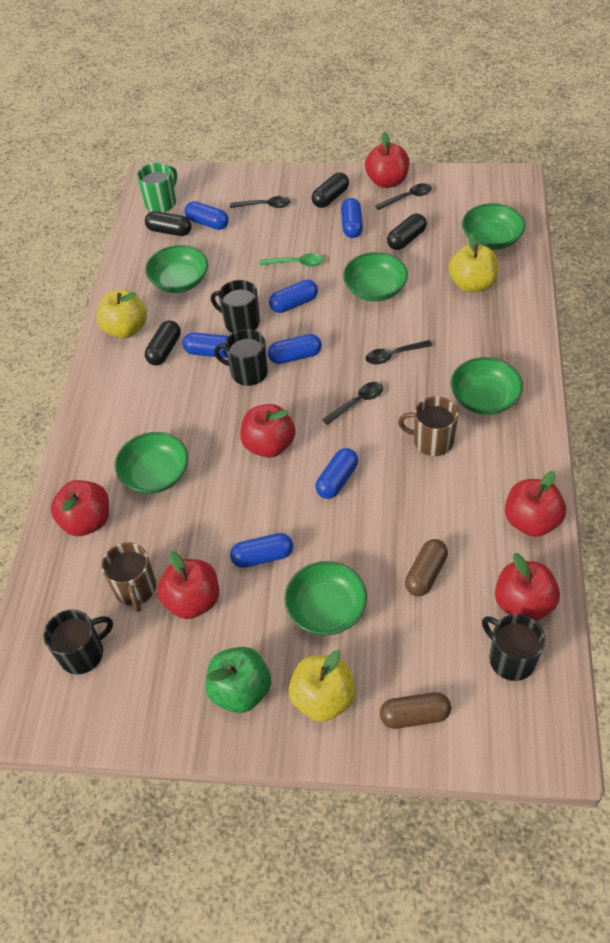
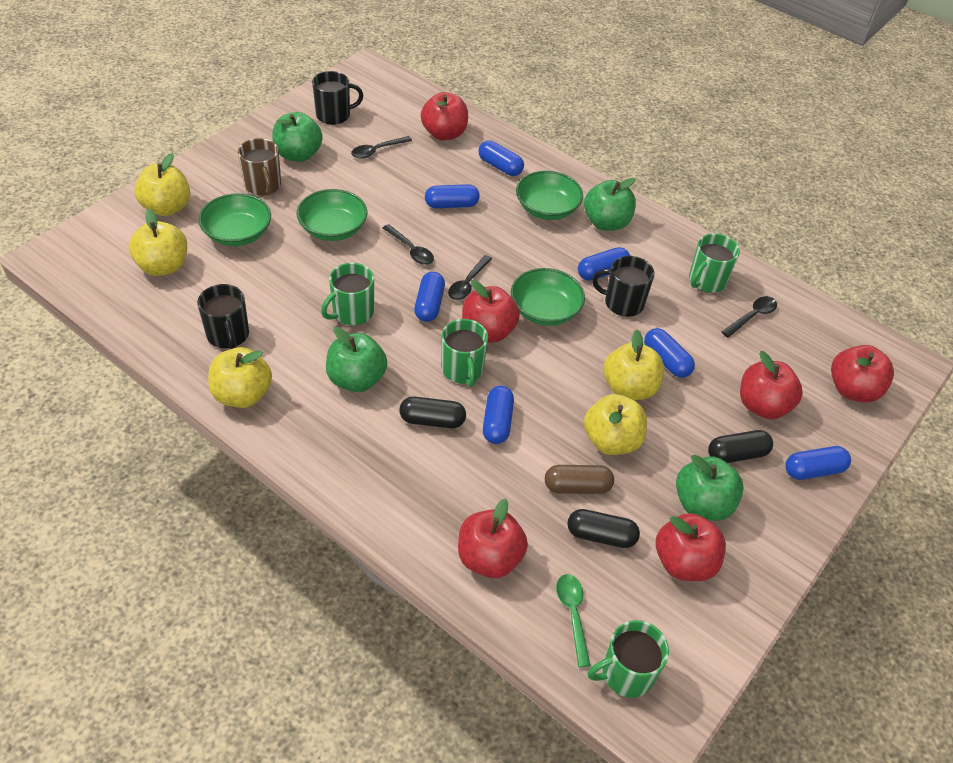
black capsule: [145,211,192,236] [145,320,181,365] [312,173,349,208] [387,214,427,250] = 4 -> [399,397,466,428] [568,509,640,548] [708,430,773,463] = 3
black mug: [43,610,113,675] [211,280,260,333] [214,329,268,386] [482,614,545,681] = 4 -> [197,284,249,349] [312,71,363,125] [592,256,654,317] = 3
brown capsule: [380,692,451,729] [405,539,448,596] = 2 -> [545,465,614,494] = 1
brown mug: [101,543,156,612] [398,396,458,456] = 2 -> [238,138,281,196] = 1
green apple: [205,647,271,713] = 1 -> [272,112,323,162] [326,327,387,392] [584,178,636,231] [676,455,744,521] = 4
green bowl: [115,432,188,494] [145,245,208,293] [285,561,367,635] [343,252,408,302] [451,357,523,415] [462,203,525,250] = 6 -> [198,193,271,246] [297,189,367,241] [511,268,585,326] [516,171,583,220] = 4
green mug: [137,163,177,213] = 1 -> [321,263,374,325] [441,319,488,387] [587,620,669,698] [689,233,740,293] = 4
yellow apple: [96,289,147,338] [289,650,356,722] [449,233,498,292] = 3 -> [129,209,187,276] [134,153,190,216] [208,347,272,408] [584,394,647,455] [604,329,664,400] = 5

